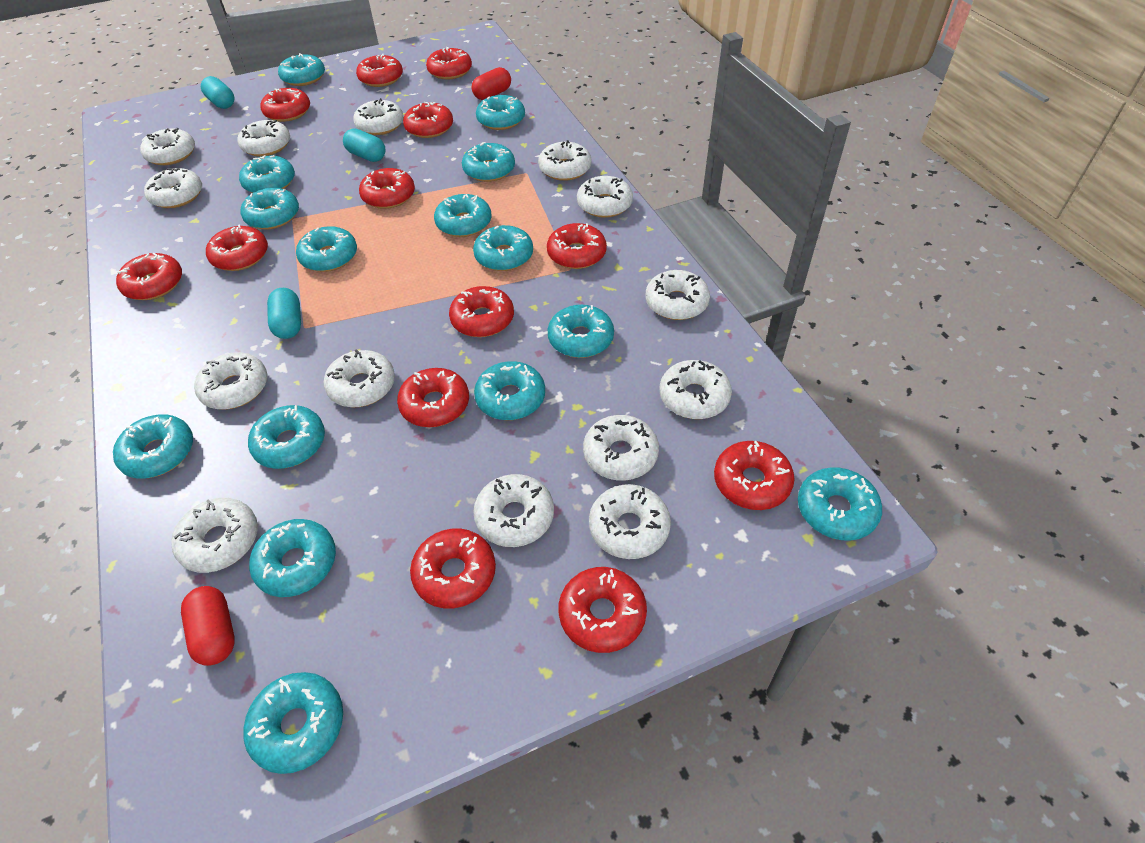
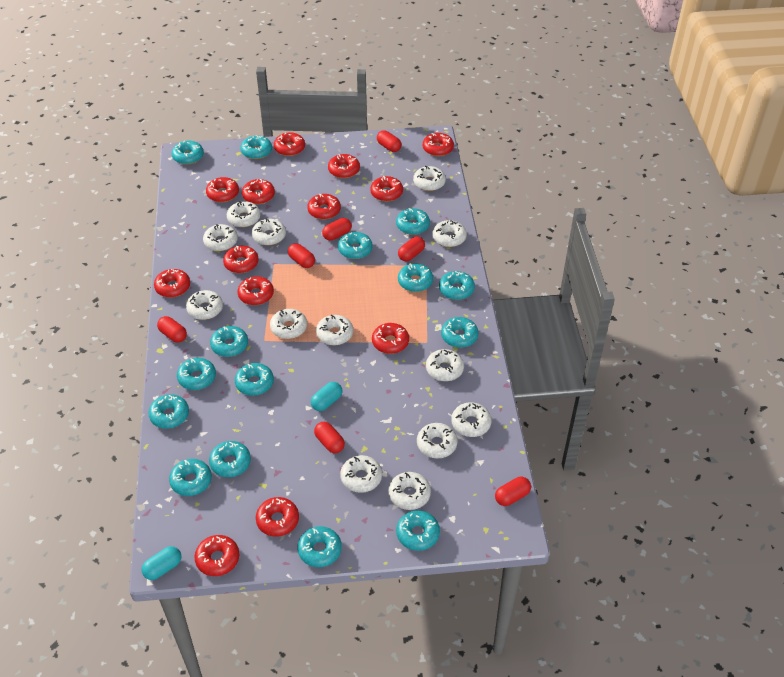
red capsule: [181,586,235,666] [472,67,511,100] = 2 -> [157,316,187,343] [288,243,315,268] [314,422,345,453] [322,218,352,241] [377,130,401,152] [398,236,425,261] [495,477,531,506] = 7
turquoise capsule: [201,76,235,109] [267,288,301,339] [343,129,385,162] = 3 -> [141,546,181,580] [311,382,342,411] = 2
white donut: [140,128,195,165] [144,168,202,208] [171,498,258,573] [194,352,267,410] [237,120,290,156] [324,349,395,407] [353,98,404,135] [473,474,554,547] [538,140,592,181] [577,176,633,218] [583,415,659,480] [589,484,671,559] [646,270,710,320] [660,360,732,419] = 14 -> [186,290,223,320] [203,224,238,251] [227,201,260,227] [252,218,286,245] [270,309,307,339] [316,315,353,345] [340,455,382,493] [388,472,431,510] [413,166,446,191] [417,423,458,458] [426,349,464,381] [432,220,467,247] [451,402,492,437] = 13

